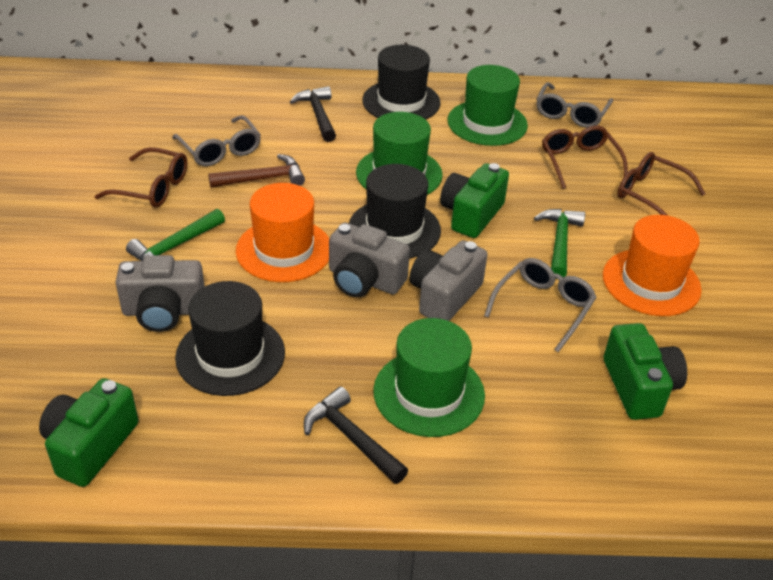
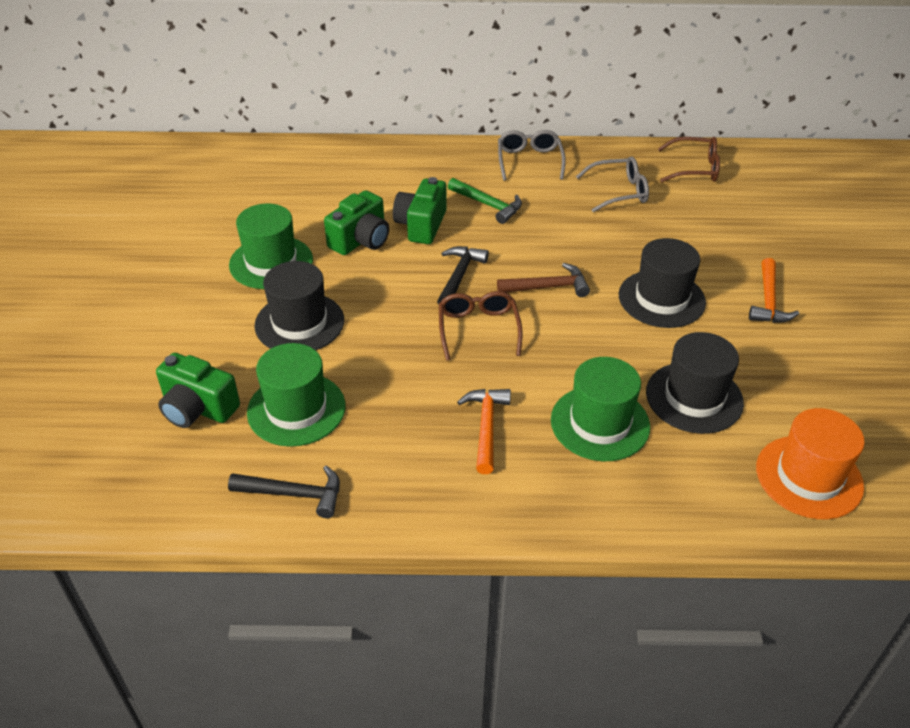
brown glasses: [94,147,187,208] [542,125,628,189] [617,152,706,215] = 3 -> [439,291,523,360] [658,137,720,182] = 2
green hammer: [126,209,225,261] [534,209,585,279] = 2 -> [448,178,522,224] = 1
grey camera: [115,255,205,332] [329,222,410,297] [410,240,487,321] = 3 -> none = 0
grey glasses: [172,115,261,166] [484,258,597,352] [536,82,613,128] = 3 -> [498,130,566,181] [576,156,649,212] = 2
orange hammer: none = 0 -> [457,389,511,474] [749,258,799,323] = 2
orange hat: [236,183,329,282] [603,215,702,316] = 2 -> [756,408,865,519] = 1

